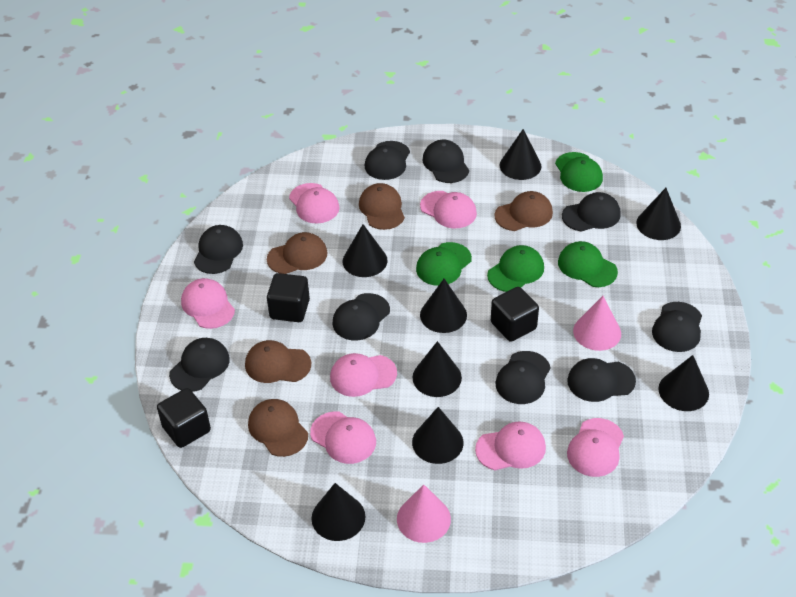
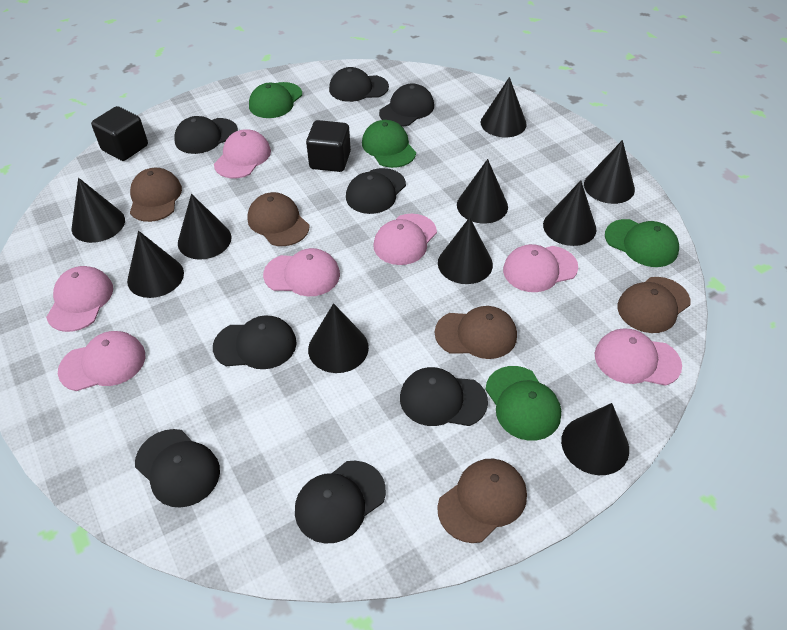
black cap: [169,338,230,392] [194,225,243,274] [333,293,390,340] [365,141,410,180] [423,140,469,183] [496,351,551,404] [562,192,621,232] [567,358,636,402] [652,302,702,352] = 9 -> [135,429,220,508] [174,116,238,154] [213,315,297,369] [295,461,386,544] [329,67,389,102] [346,168,406,214] [379,83,434,127] [400,367,488,426] = 8
black cone: [312,483,365,541] [343,224,388,277] [412,341,462,397] [412,407,463,464] [420,279,467,333] [500,129,542,180] [636,188,681,240] [658,355,709,411] = 8 -> [72,178,125,243] [127,231,184,298] [178,194,232,260] [308,303,369,373] [438,217,493,284] [457,159,508,223] [481,77,527,137] [543,180,596,246] [561,403,629,475] [584,140,635,204] = 10
black cube: [157,388,211,448] [267,273,310,322] [491,287,539,342] = 3 -> [91,106,148,161] [306,120,351,172] = 2
pink cone: [397,484,451,543] [573,296,621,351] = 2 -> none = 0

